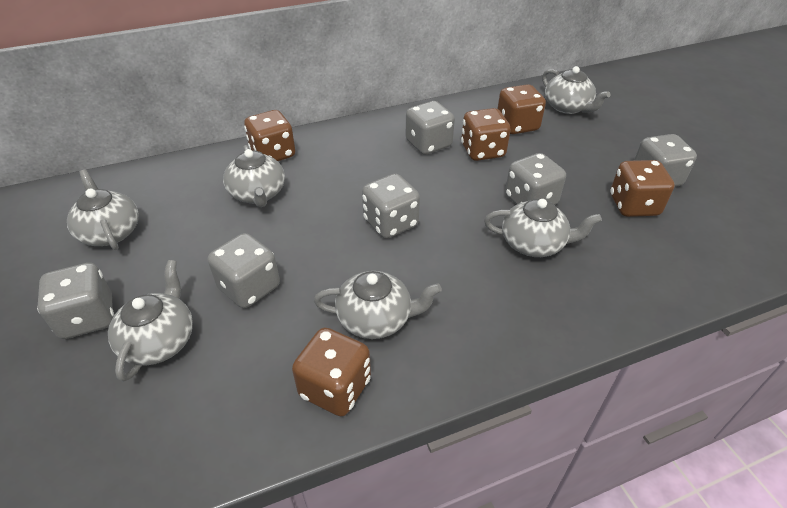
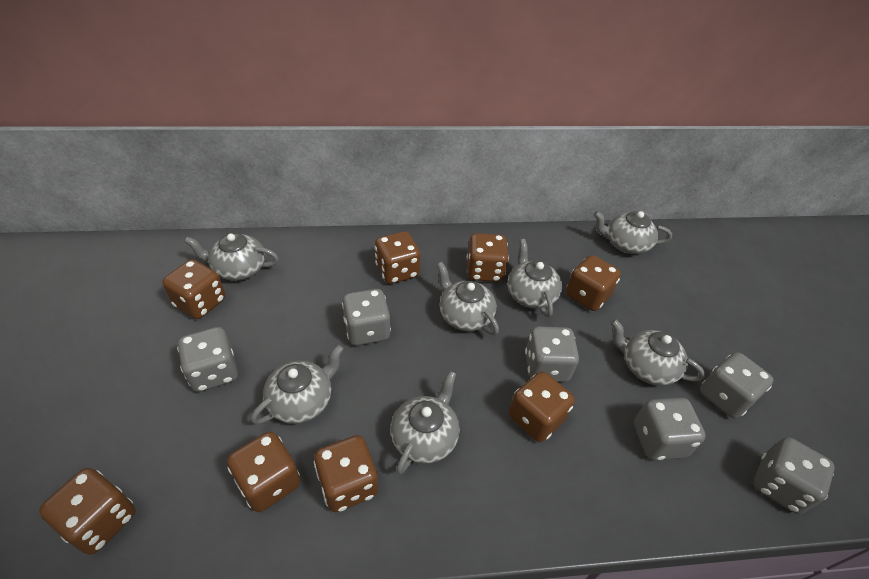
brown dice: [244,110,295,161] [292,328,371,416] [461,108,511,161] [497,84,546,134] [610,160,675,217] = 5 -> [39,468,136,554] [162,260,225,319] [227,431,300,512] [314,435,378,512] [375,231,421,284] [467,233,509,282] [509,372,575,442] [566,255,621,311] = 8
grey teapot: [67,170,139,250] [108,260,193,382] [223,145,285,207] [314,271,442,339] [484,199,602,257] [542,66,610,114] = 6 -> [184,233,279,281] [251,344,344,425] [390,371,460,475] [437,262,499,335] [507,239,562,317] [593,211,672,254] [610,319,705,386] = 7

